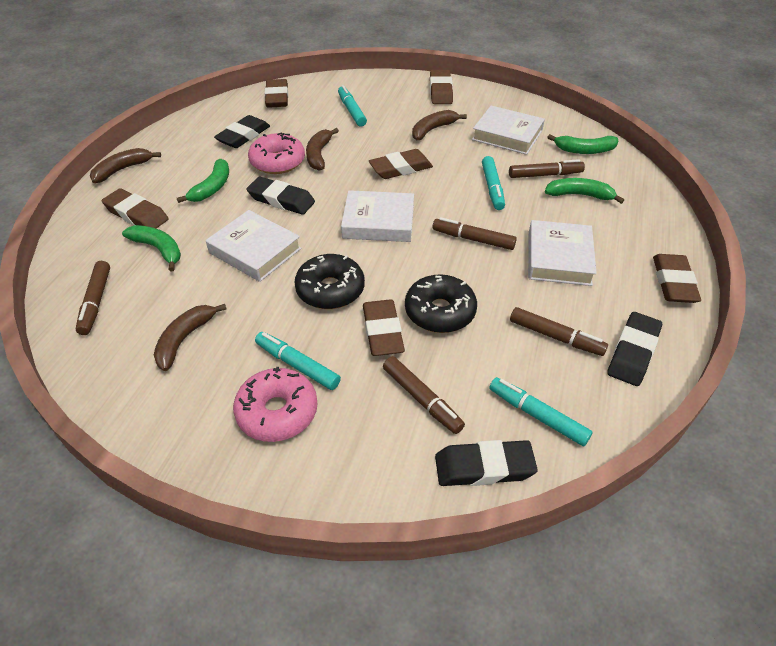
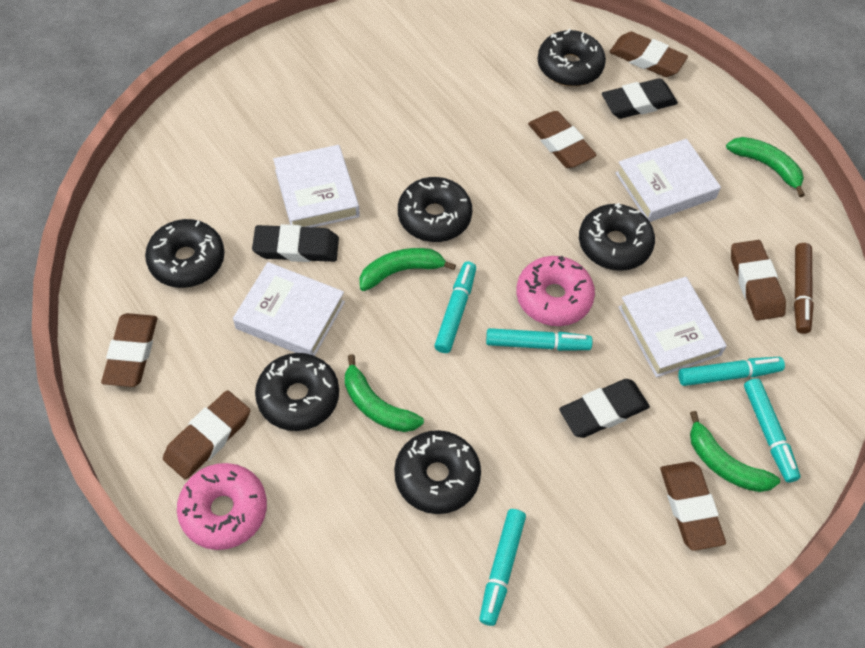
black donut: [294,254,365,309] [405,274,477,333] = 2 -> [145,219,225,288] [255,353,339,431] [394,430,481,514] [398,177,472,242] [537,29,606,86] [579,203,655,271] = 6
black eraser: [214,115,270,148] [247,177,315,215] [435,440,538,486] [607,312,662,386] = 4 -> [252,224,339,262] [559,379,650,438] [602,78,678,119] = 3
brown banana: [90,148,161,183] [154,304,227,371] [306,128,339,170] [412,110,467,141] = 4 -> none = 0
brown marker: [76,261,110,335] [383,356,465,434] [433,217,517,250] [509,159,585,178] [510,307,608,356] = 5 -> [794,243,814,334] = 1
turquoise marker: [255,332,341,390] [338,85,367,126] [482,156,505,210] [489,377,593,446] = 4 -> [434,261,476,353] [479,509,526,626] [486,328,593,351] [678,357,785,386] [744,378,801,483] = 5

